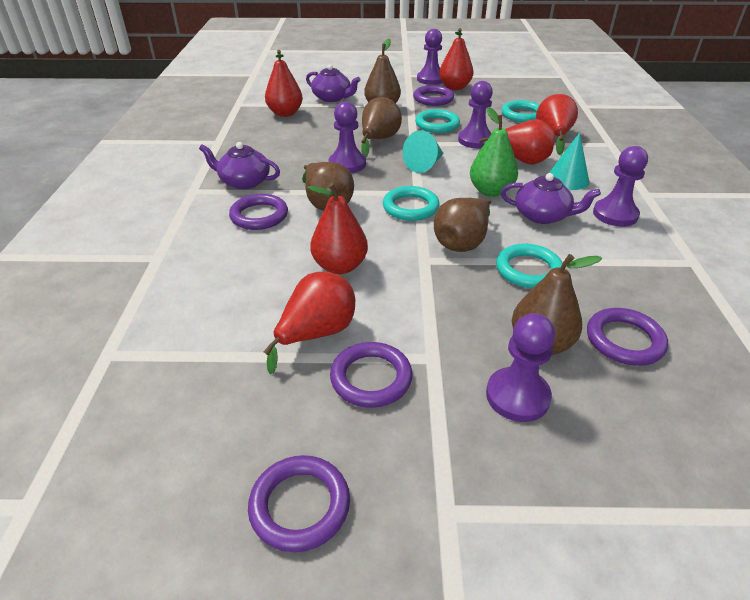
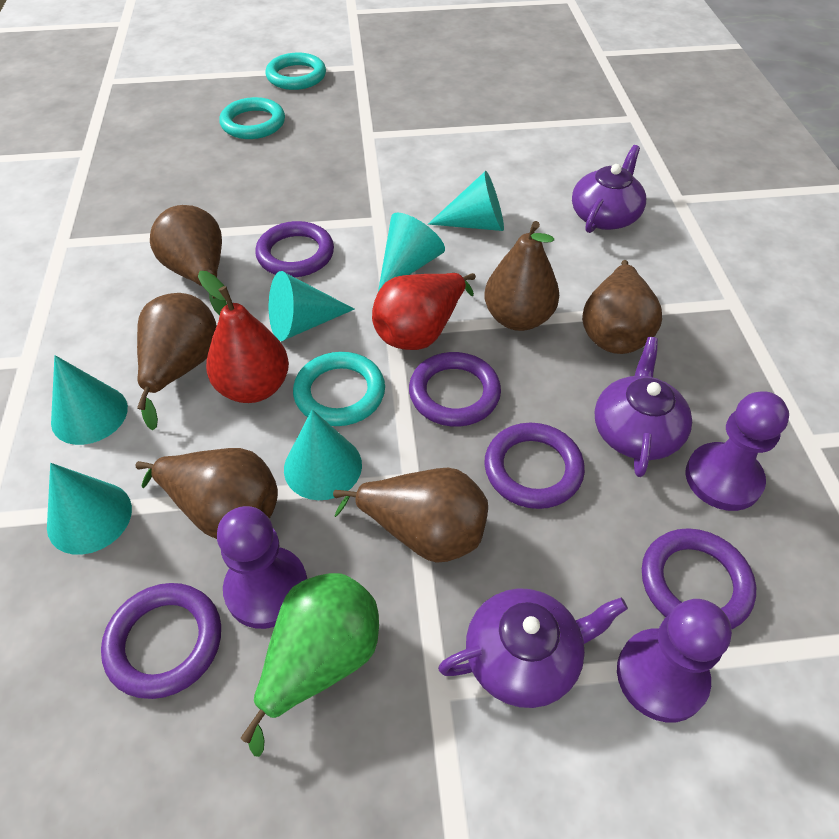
brown pear: [302,162,354,211] [361,97,402,157] [364,39,401,103] [434,198,491,252] [512,254,602,355] = 5 -> [136,448,278,539] [137,293,217,430] [150,205,227,316] [333,468,488,563] [484,221,559,331] [582,260,662,354] = 6
purple pawn: [329,101,366,173] [417,29,443,85] [458,81,493,148] [486,313,555,422] [593,146,648,227] = 5 -> [217,506,307,629] [617,599,732,722] [686,391,789,511] = 3
red pear: [263,272,355,374] [265,50,303,117] [308,183,368,274] [439,28,473,90] [476,119,555,165] [536,94,578,155] = 6 -> [198,271,289,403] [372,273,476,350] = 2
turquoise cone: [402,130,444,173] [549,133,589,190] = 2 -> [47,463,132,555] [51,355,128,445] [269,271,355,341] [284,409,362,500] [378,213,445,291] [428,171,504,231] = 6
turquoise ring: [383,186,439,221] [415,109,460,133] [496,244,563,288] [501,100,540,122] = 4 -> [219,97,285,139] [265,53,326,90] [293,352,385,426] = 3

